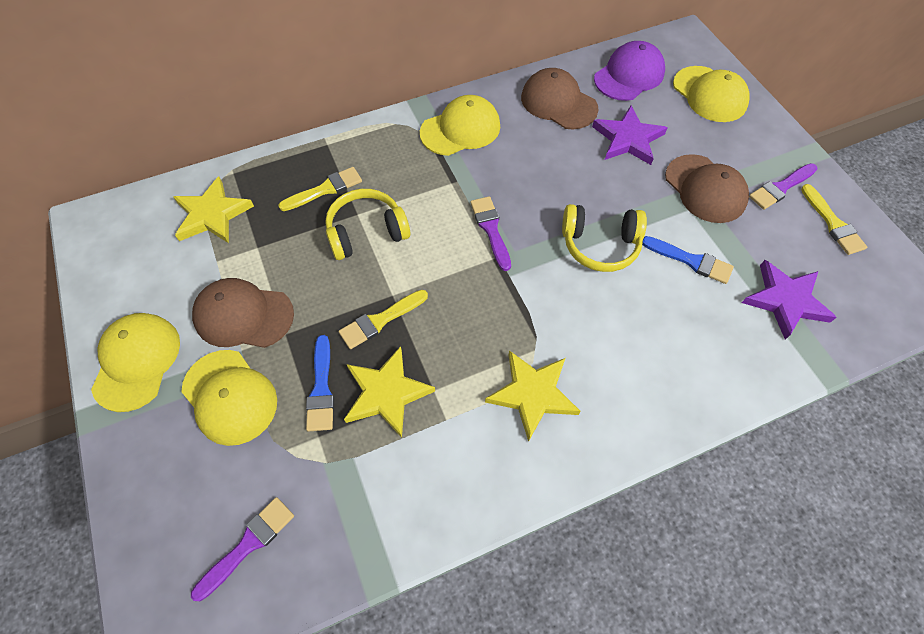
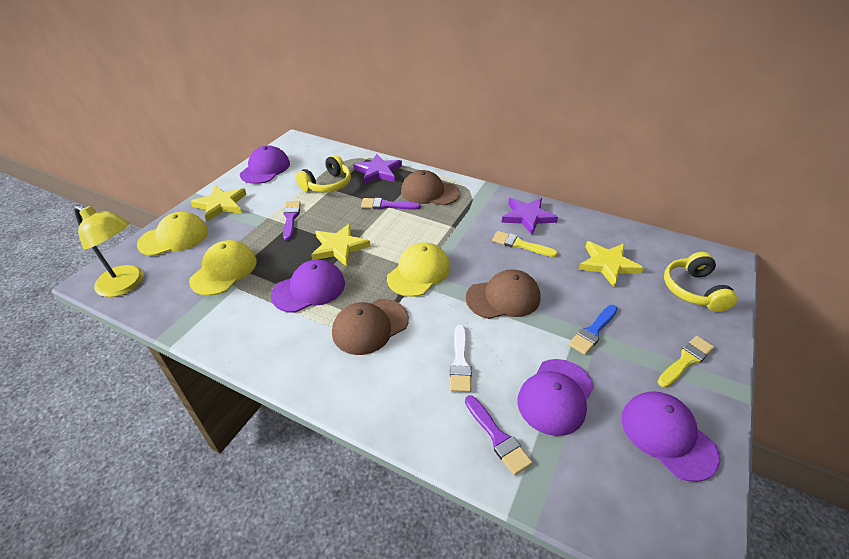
blue brush: [306,335,334,432] [642,236,734,284] = 2 -> [569,305,618,355] = 1
purple cap: [594,41,665,101] = 1 -> [240,145,290,184] [271,260,345,313] [517,359,594,436] [621,391,720,482] = 4
white brush: none = 0 -> [450,325,472,392] = 1
yellow brush: [278,167,362,211] [339,290,428,349] [801,184,867,255] = 3 -> [492,231,558,257] [658,336,714,388] = 2
yellow cap: [91,313,180,412] [181,350,277,446] [420,95,500,156] [673,66,750,122] = 4 -> [137,212,208,256] [189,240,257,296] [387,242,450,297] = 3
yellow lamp: none = 0 -> [74,205,144,297] = 1

